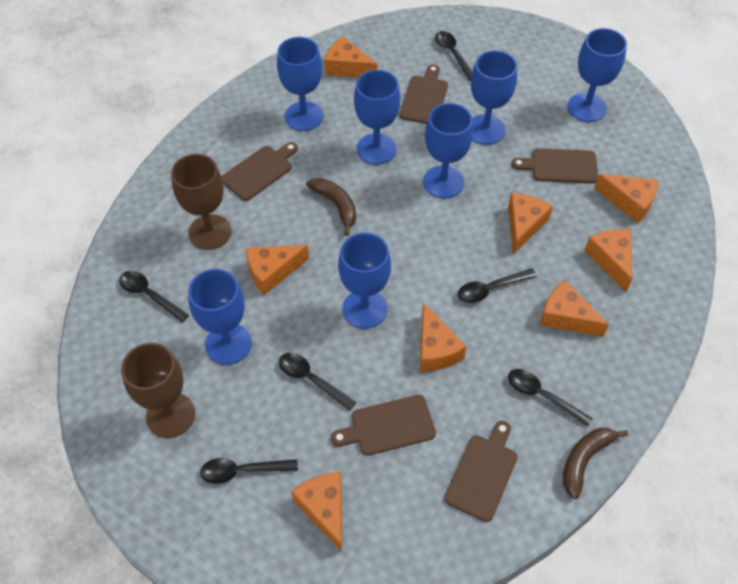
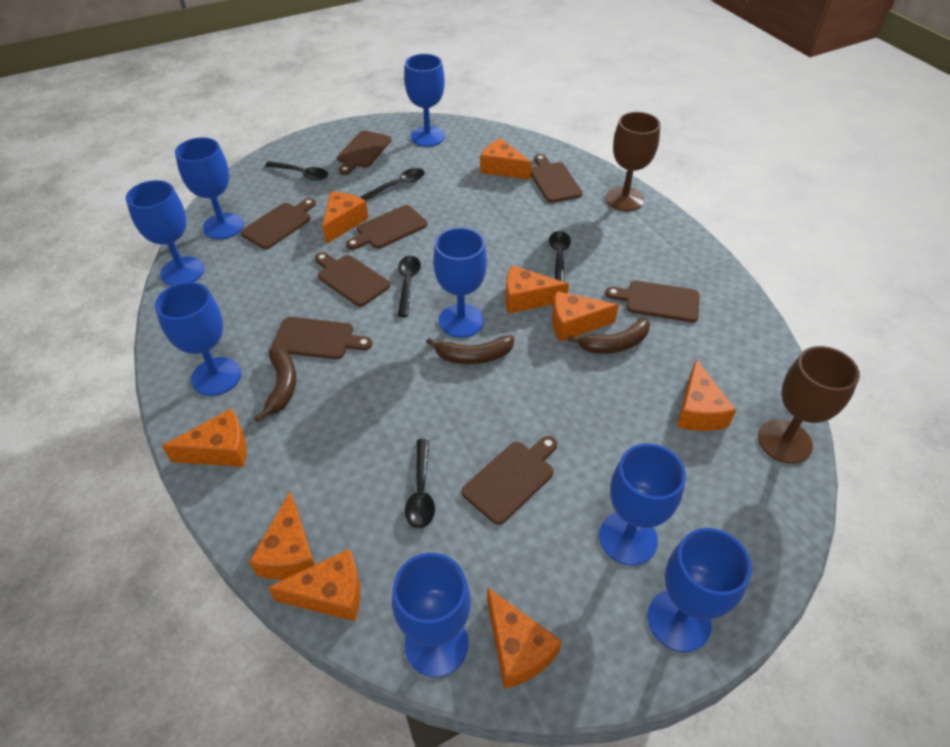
black spoon: [119,271,189,322] [200,458,298,484] [279,353,357,411] [435,31,472,81] [458,269,537,303] [508,369,593,427] = 6 -> [265,161,328,181] [361,168,425,201] [397,256,421,317] [405,439,435,529] [549,231,571,282] = 5
blue goblet: [188,269,252,365] [277,37,323,131] [338,232,391,329] [354,70,400,165] [423,103,473,198] [471,50,517,145] [567,28,627,122] = 7 -> [126,180,205,286] [155,282,241,396] [175,137,244,239] [392,553,471,677] [404,54,445,147] [433,228,487,338] [599,443,686,566] [648,528,752,652] = 8
brown banana: [306,178,356,236] [563,428,628,499] = 2 -> [254,348,296,422] [426,335,514,364] [568,318,650,354] = 3
brown cutting board: [221,142,298,201] [331,395,436,456] [400,64,448,124] [444,421,518,522] [511,148,598,184] = 5 -> [241,198,316,249] [272,317,372,359] [315,252,390,307] [337,130,392,175] [346,205,427,250] [461,436,557,525] [531,154,583,203] [605,281,700,322] = 8
orange cheese: [246,245,309,295] [291,472,342,552] [325,37,377,78] [420,303,467,371] [508,193,553,254] [540,280,609,337] [584,229,632,292] [594,174,658,223] = 8 -> [162,408,247,467] [249,491,315,580] [268,548,360,621] [322,192,368,244] [480,138,532,180] [487,587,562,689] [505,265,569,314] [552,291,619,342] [677,359,736,431] = 9

